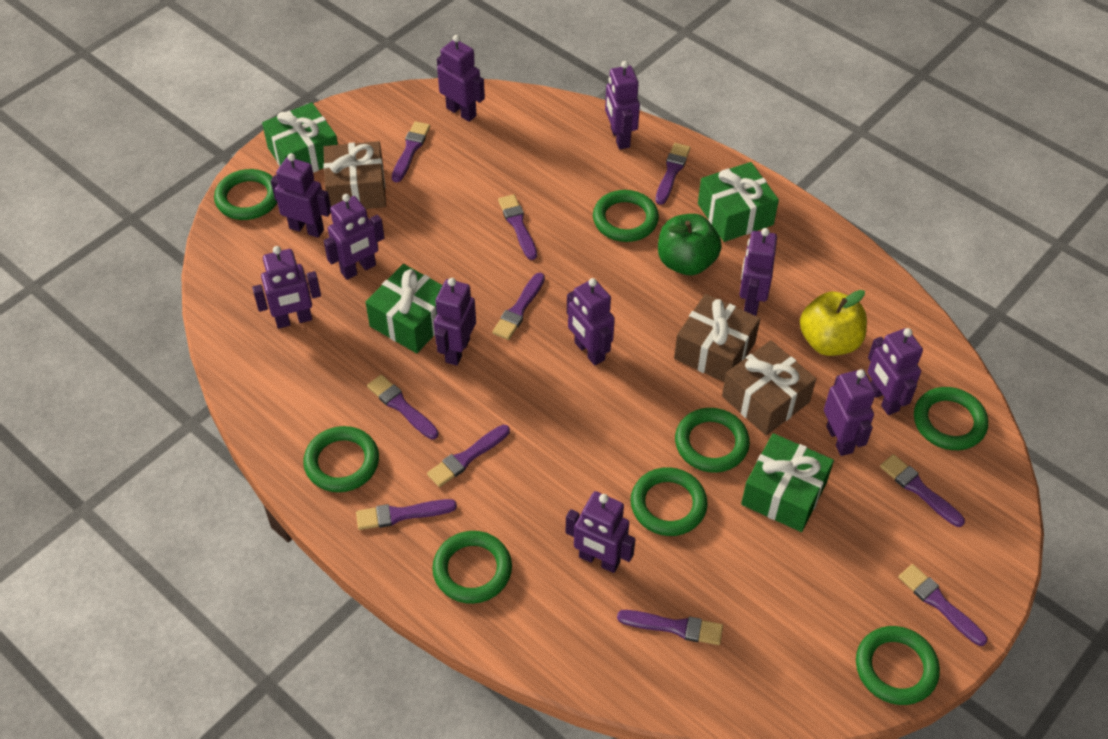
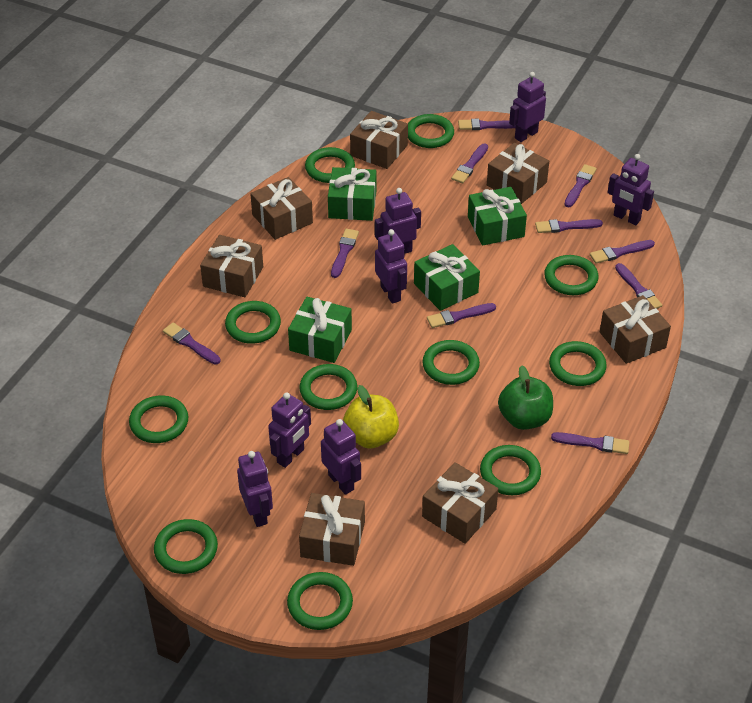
brown gift: [323,141,386,209] [674,294,760,382] [722,340,816,436] = 3 -> [200,235,263,297] [250,177,313,240] [299,493,365,566] [350,111,408,169] [422,462,498,544] [487,143,549,204] [600,295,671,364] = 7
green ring: [214,169,277,220] [303,426,379,492] [432,531,512,604] [593,190,659,242] [630,467,708,536] [675,408,750,473] [856,626,940,705] [914,387,988,450] = 8 -> [129,395,188,443] [154,519,218,574] [225,301,281,344] [287,572,353,630] [299,364,357,410] [305,147,355,183] [408,114,454,148] [422,340,480,385] [480,445,541,495] [544,255,598,295] [549,341,607,386] = 11
purple robot: [252,246,321,329] [271,153,331,238] [324,194,384,280] [434,278,476,366] [437,35,485,122] [566,491,635,573] [567,278,615,365] [605,61,640,149] [739,228,777,316] [824,369,876,456] [868,328,923,415] = 11 -> [237,451,273,527] [268,392,311,468] [321,419,361,495] [375,188,421,254] [375,229,407,304] [509,72,546,142] [607,154,654,225] = 7

